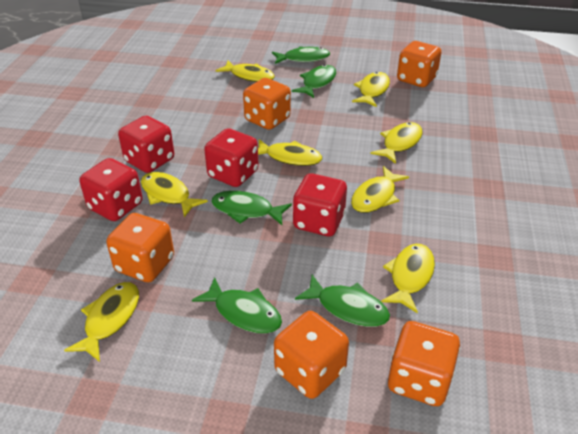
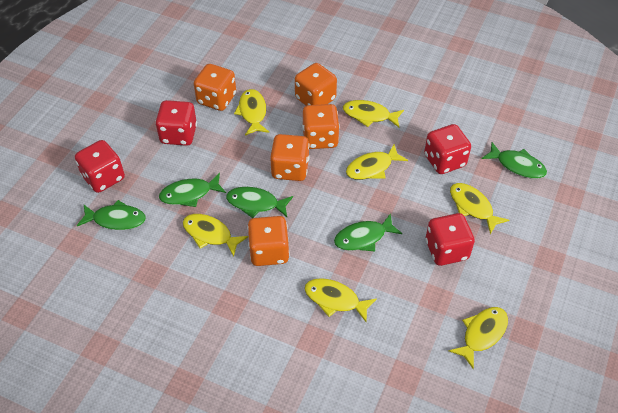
yellow fish: [64,282,139,362] [141,172,208,217] [215,61,275,82] [258,139,322,166] [351,166,409,213] [352,72,390,107] [371,122,423,164] [381,244,435,313] = 8 -> [183,214,248,256] [234,89,269,136] [305,278,377,322] [343,100,404,127] [346,144,408,180] [449,307,508,369] [450,183,509,234] = 7

